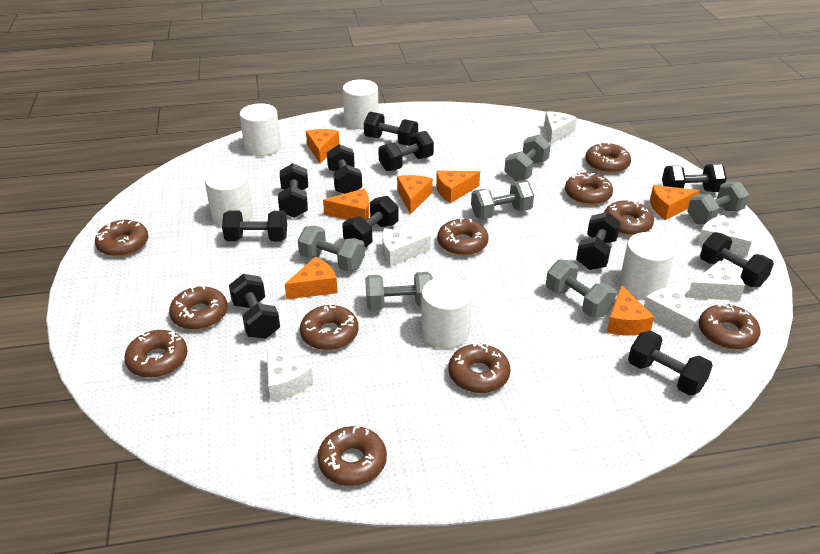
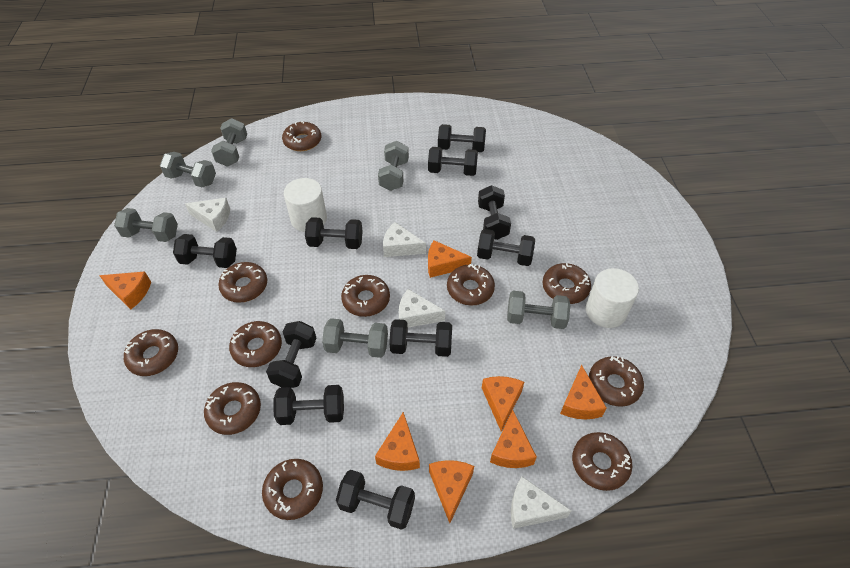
black dumbbell: [222,210,287,241] [229,274,280,339] [278,163,308,218] [327,144,362,194] [342,196,399,247] [364,112,418,146] [378,131,434,171] [576,212,621,270] [628,331,713,396] [662,164,727,192] [700,232,774,287] = 11 -> [173,234,237,268] [266,321,316,388] [273,385,344,425] [305,217,363,249] [336,470,415,530] [389,319,452,357] [428,147,478,176] [438,124,486,152] [477,229,535,266] [478,185,511,240] = 10
white cheese: [267,345,313,402] [382,228,431,267] [544,111,577,144] [644,286,695,337] [687,260,745,301] [698,215,752,257] = 6 -> [185,198,230,232] [383,222,426,257] [399,289,445,327] [511,476,571,529] = 4
white cylinder: [205,167,253,226] [240,103,281,156] [343,79,379,129] [421,277,472,349] [620,232,676,299] = 5 -> [284,178,327,232] [586,268,639,328] = 2

